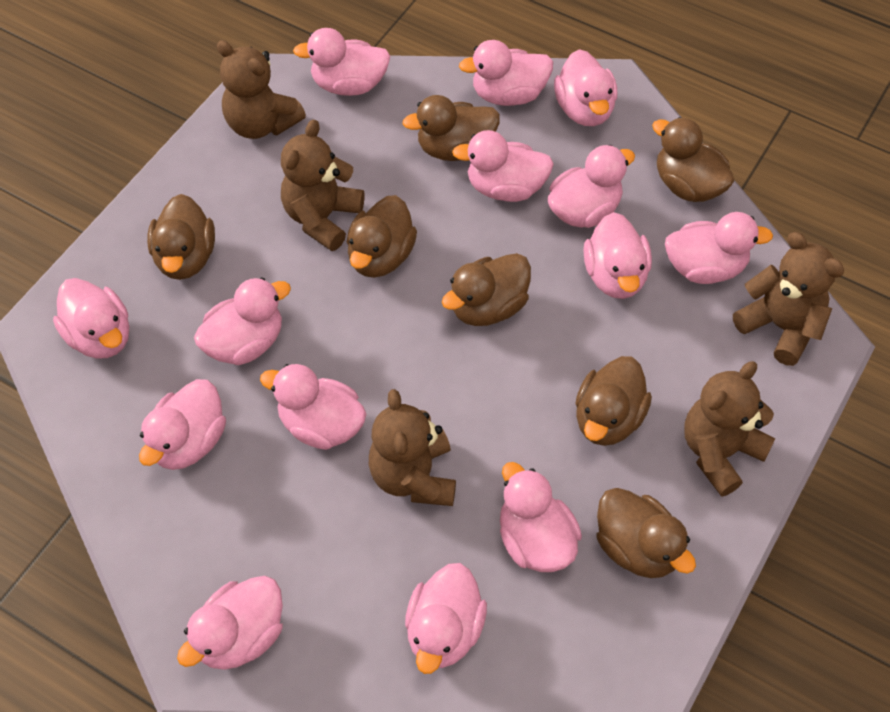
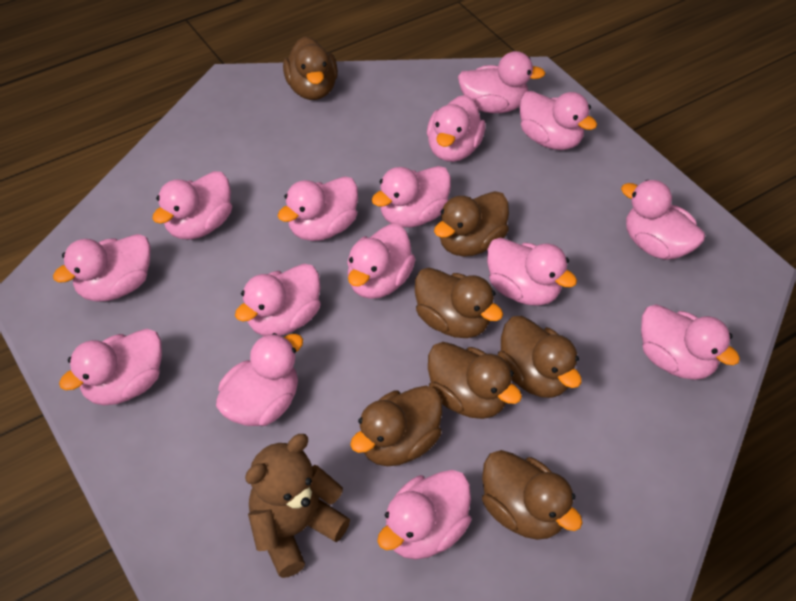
brown teddy bear: [217,40,306,139] [281,119,364,251] [369,389,456,506] [684,361,776,497] [733,232,844,366] = 5 -> [245,434,350,578] = 1
pink duck: [53,278,129,359] [139,379,226,470] [177,576,283,670] [194,277,291,365] [260,364,366,450] [293,28,391,96] [405,563,487,674] [452,130,554,202] [459,40,553,106] [500,462,582,572] [548,145,635,228] [554,49,617,126] [583,212,652,299] [665,212,773,284] = 14 -> [53,234,151,301] [59,329,162,406] [152,171,232,239] [216,333,303,426] [235,264,321,336] [278,176,358,241] [347,224,416,299] [372,166,451,228] [377,470,471,559] [427,95,485,162] [458,51,545,113] [487,238,577,306] [520,91,597,150] [621,180,705,260] [641,304,740,380] = 15

